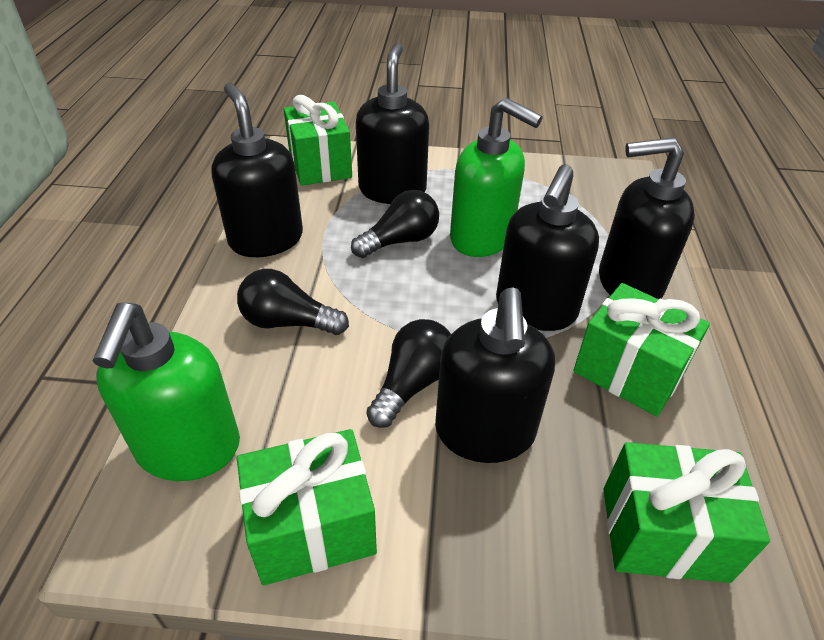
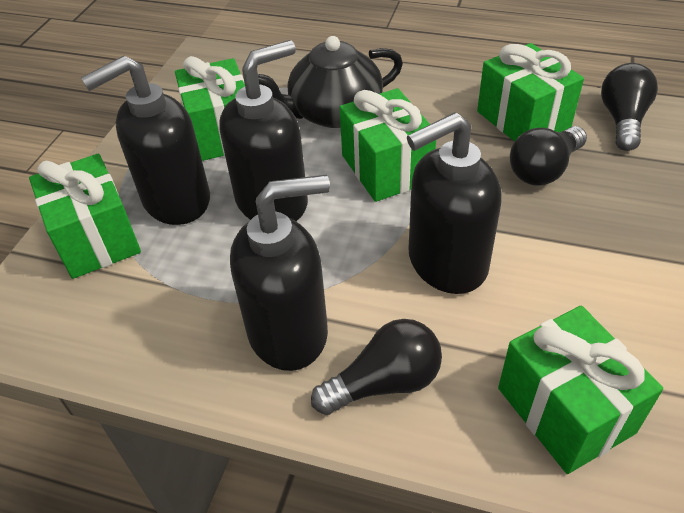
black soap dispenser: [211,83,303,257] [356,43,429,204] [435,287,555,463] [496,164,599,331] [599,137,695,299] = 5 -> [81,56,210,225] [219,40,308,221] [230,175,330,371] [407,112,502,294] = 4
black teapot: none = 0 -> [258,36,403,128] = 1
green gift: [237,429,377,586] [284,95,352,186] [573,283,710,416] [603,442,770,583] = 4 -> [29,153,141,279] [175,56,245,161] [340,88,436,202] [477,43,584,141] [498,306,663,474] = 5
green soap dispenser: [93,302,240,481] [450,98,543,257] = 2 -> none = 0

